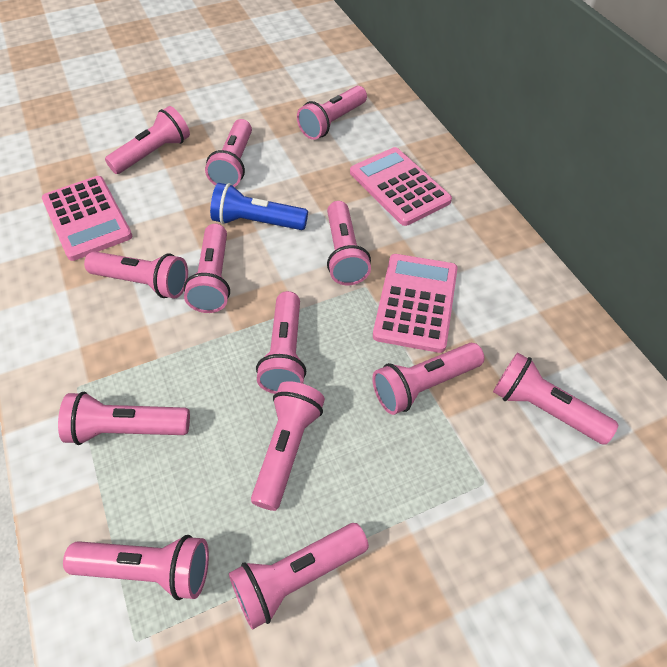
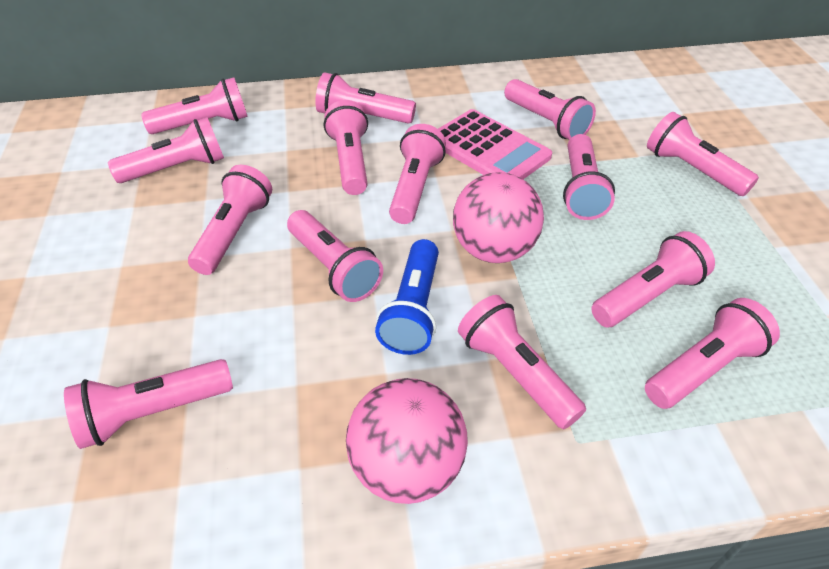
pink ball: none = 0 -> [346,378,468,504] [453,172,544,263] = 2
pink calculator: [42,176,132,261] [350,147,452,226] [373,254,458,353] = 3 -> [438,109,552,179] = 1
pink flashlight: [58,392,190,445] [63,535,209,600] [84,251,188,298] [105,106,190,174] [184,224,230,313] [205,119,252,187] [229,523,369,630] [251,381,325,511] [256,291,306,394] [297,86,367,140] [327,201,371,285] [372,343,484,415] [493,352,618,445] = 13 -> [64,359,233,449] [108,117,224,183] [141,77,248,134] [188,165,272,275] [287,210,383,302] [315,72,416,123] [324,100,368,195] [389,124,446,224] [458,295,586,429] [504,79,596,140] [563,134,615,220] [591,231,715,328] [645,298,780,409] [647,112,759,196] = 14

